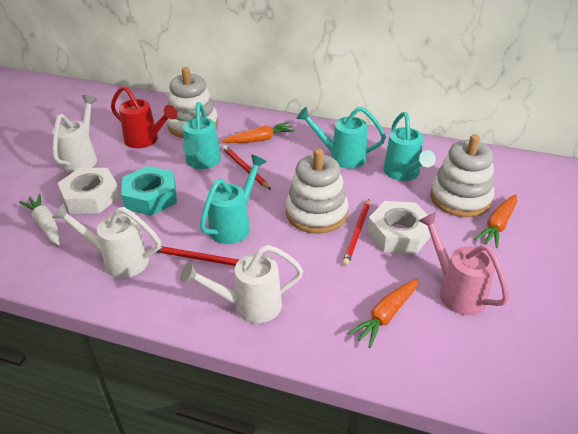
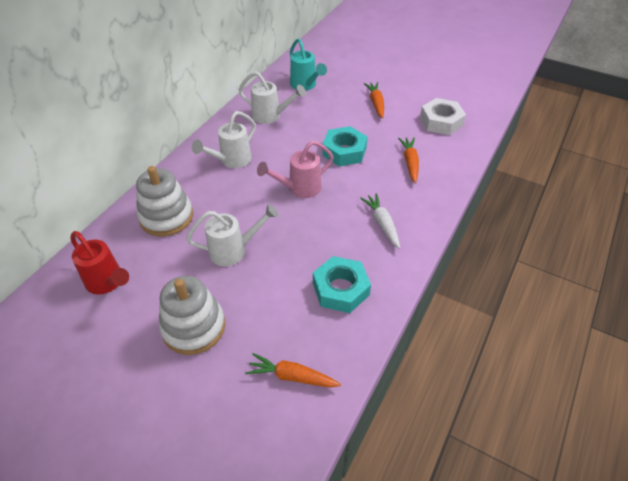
red pencil: [152,245,239,266] [222,145,271,190] [342,199,370,266] = 3 -> none = 0
turquoise nut: [121,166,177,216] = 1 -> [313,256,371,313] [322,126,368,166] = 2
turquoise watering can: [183,102,221,169] [200,155,267,244] [296,107,386,169] [383,112,436,181] = 4 -> [290,39,327,91] = 1
white nut: [58,168,120,214] [367,201,431,254] = 2 -> [420,98,466,135] = 1
white stacking toy: [167,67,218,138] [286,149,349,234] [430,134,495,217] = 3 -> [136,166,193,237] [159,276,225,355] = 2

